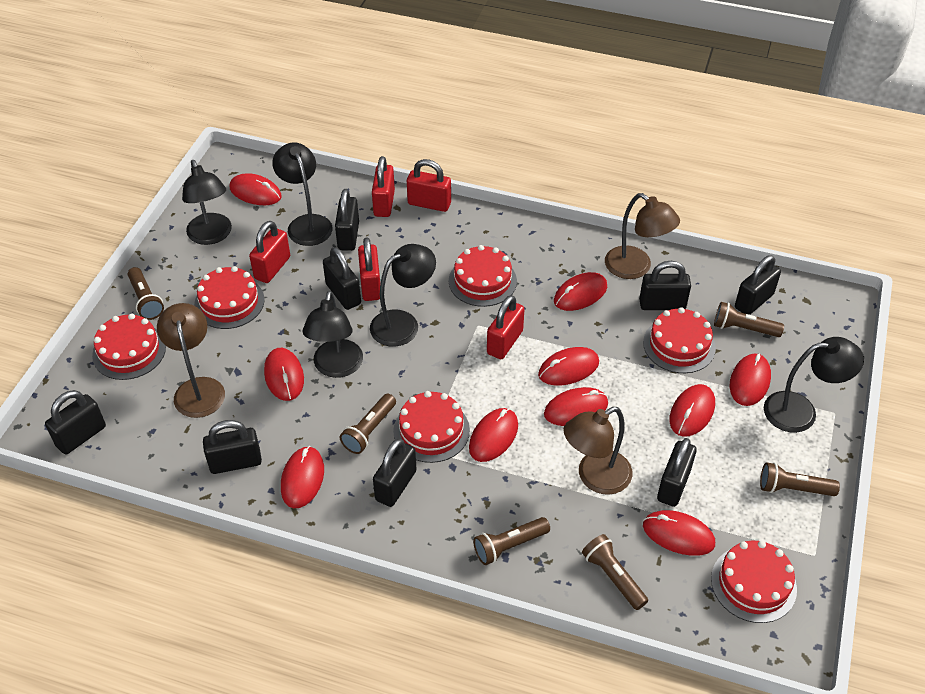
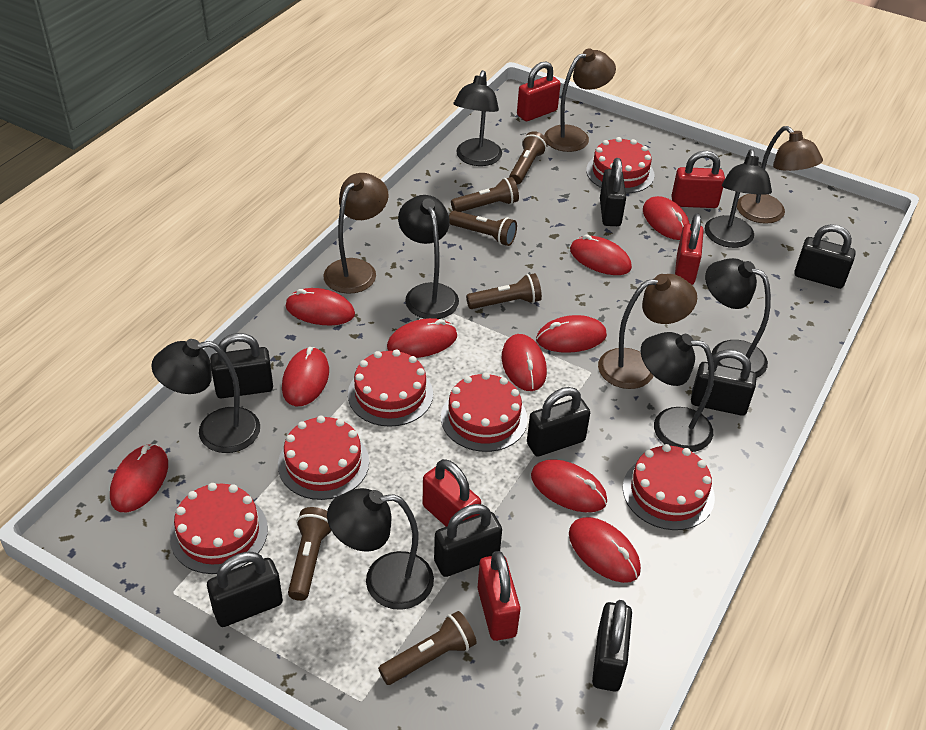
black lamp: [182,160,232,245] [272,143,333,246] [302,290,363,378] [370,244,436,347] [764,337,864,433] = 5 -> [151,339,260,453] [327,488,434,610] [398,195,459,319] [453,70,502,166] [641,332,714,452] [705,149,772,248] [705,258,771,378] = 7
brown lamp: [157,303,225,418] [563,407,632,495] [605,193,680,279] = 3 -> [324,173,388,294] [544,48,616,152] [598,274,697,389] [737,126,823,224] = 4

